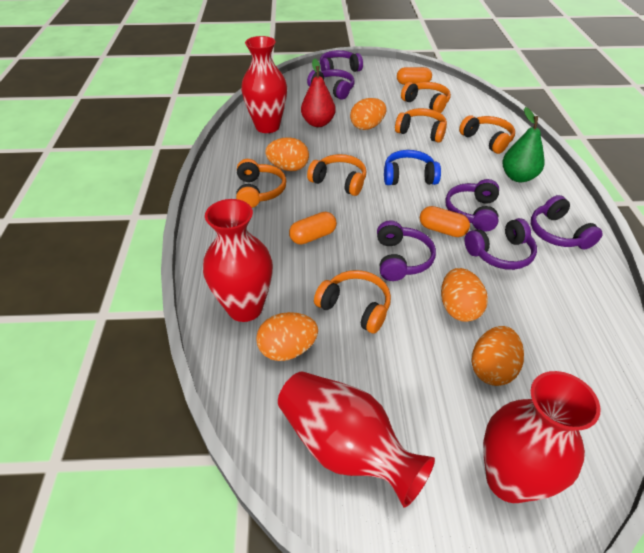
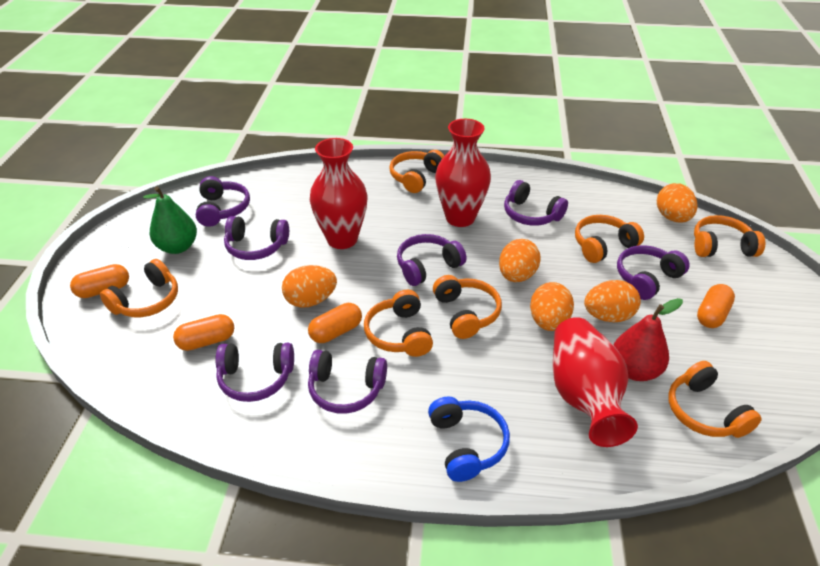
orange capsule: [289,212,337,245] [397,67,432,85] [420,206,470,237] = 3 -> [70,264,129,298] [173,314,234,351] [308,303,362,343] [697,284,735,328] = 4
orange headphones: [236,159,286,208] [307,154,366,196] [314,270,391,334] [395,108,447,143] [401,82,451,113] [459,115,515,154] = 6 -> [100,259,178,317] [364,290,433,357] [389,150,444,193] [433,275,502,339] [575,215,644,263] [668,361,762,438] [694,215,765,257] = 7
purple headphones: [307,69,355,100] [320,50,363,72] [377,220,436,281] [445,179,499,232] [465,218,537,270] [531,195,603,249] = 6 -> [196,176,250,227] [216,343,294,402] [224,216,289,260] [308,350,387,414] [397,234,466,286] [504,180,568,226] [617,245,690,300] = 7
red vase: [203,199,273,322] [241,36,287,133] [278,371,435,508] [483,371,601,503] = 4 -> [310,138,367,249] [435,119,491,227] [553,317,638,447] = 3

